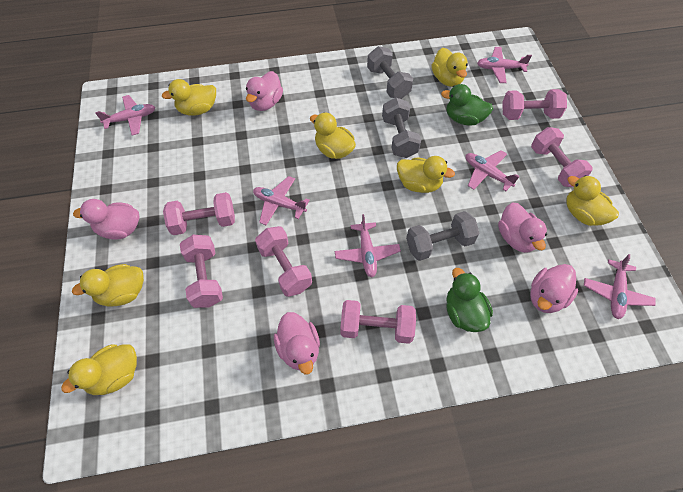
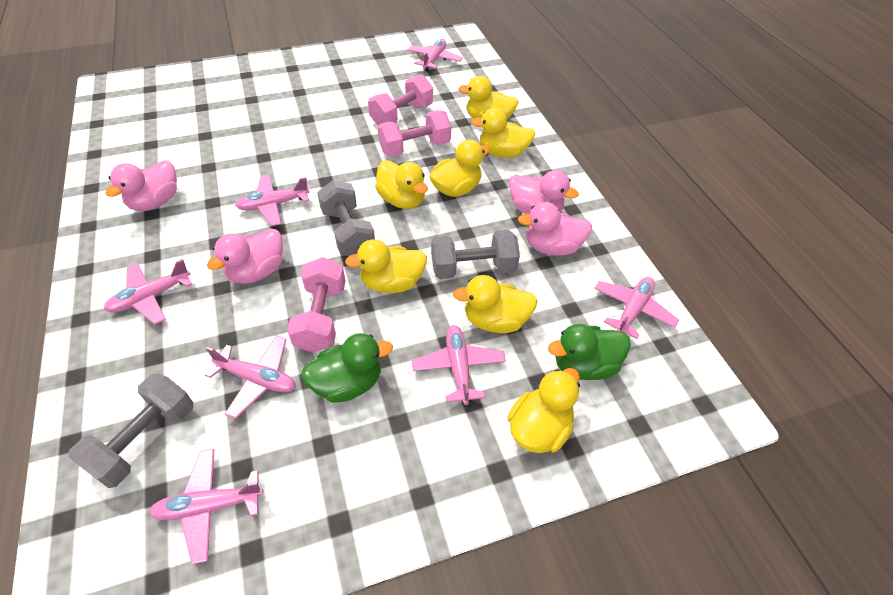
pink duck: [73,199,139,240] [246,71,283,111] [274,312,320,374] [498,203,547,253] [530,264,578,313] = 5 -> [105,160,177,211] [207,229,283,284] [509,170,579,214] [518,202,592,256] = 4
pink dumbbell: [163,192,235,235] [180,235,223,308] [255,226,312,297] [340,300,416,344] [502,89,567,120] [531,127,593,187] = 6 -> [287,257,346,353] [368,75,433,126] [378,110,451,157] = 3
pink plane: [95,95,155,135] [253,176,310,225] [335,214,401,277] [465,150,519,191] [477,47,532,83] [584,254,656,319] = 6 -> [104,259,192,325] [149,449,264,564] [205,335,296,419] [235,175,310,226] [408,39,463,71] [412,325,506,405] [595,277,679,339] = 7

